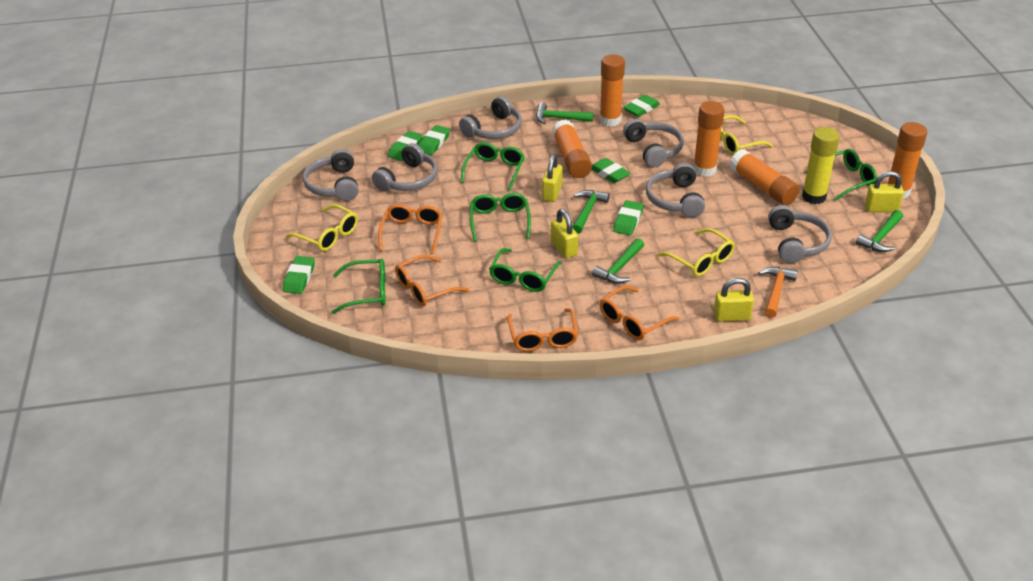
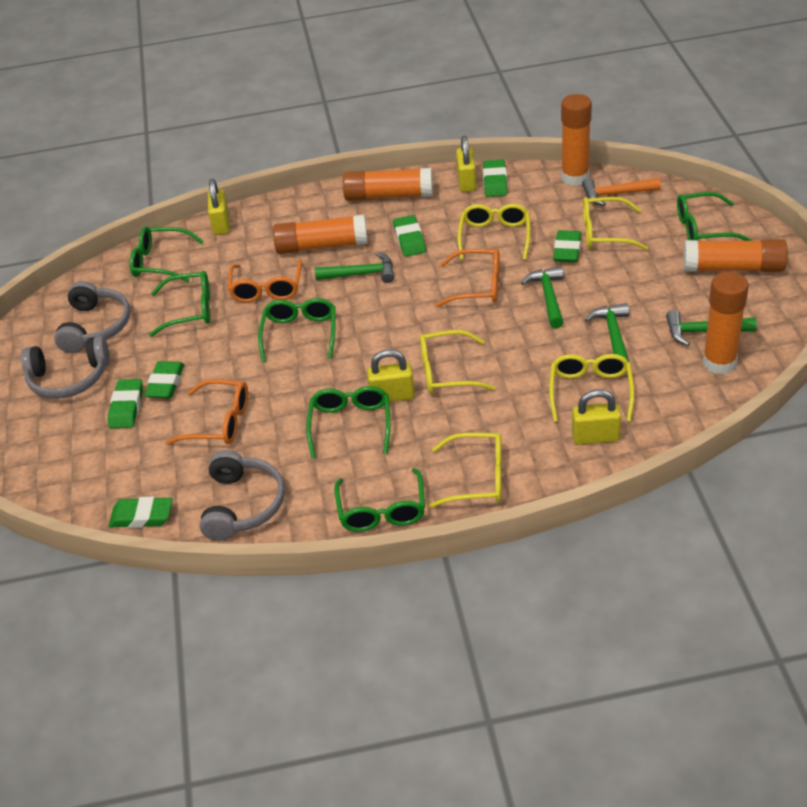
green glasses: [332,259,386,314] [461,142,525,191] [470,193,531,242] [489,248,562,292] [806,149,877,201] = 5 -> [130,226,204,282] [149,271,210,337] [258,298,335,362] [306,386,390,458] [334,468,425,532] [677,192,752,241] = 6
grey headphones: [303,149,359,201] [372,143,437,191] [459,96,522,139] [623,119,684,167] [646,163,705,217] [768,205,832,263] = 6 -> [21,336,110,399] [54,281,131,353] [199,450,285,541] = 3
orange glasses: [378,204,442,254] [395,255,469,307] [507,308,578,351] [600,286,679,340] = 4 -> [166,379,248,445] [228,259,302,302] [435,248,500,308] = 3
yellow glasses: [286,204,358,251] [658,228,735,276] [720,115,773,155] = 3 -> [420,330,495,394] [429,433,502,508] [457,204,531,260] [549,354,635,422] [583,197,648,250] = 5
yellow glue stick: [802,127,840,204] = 1 -> none = 0

